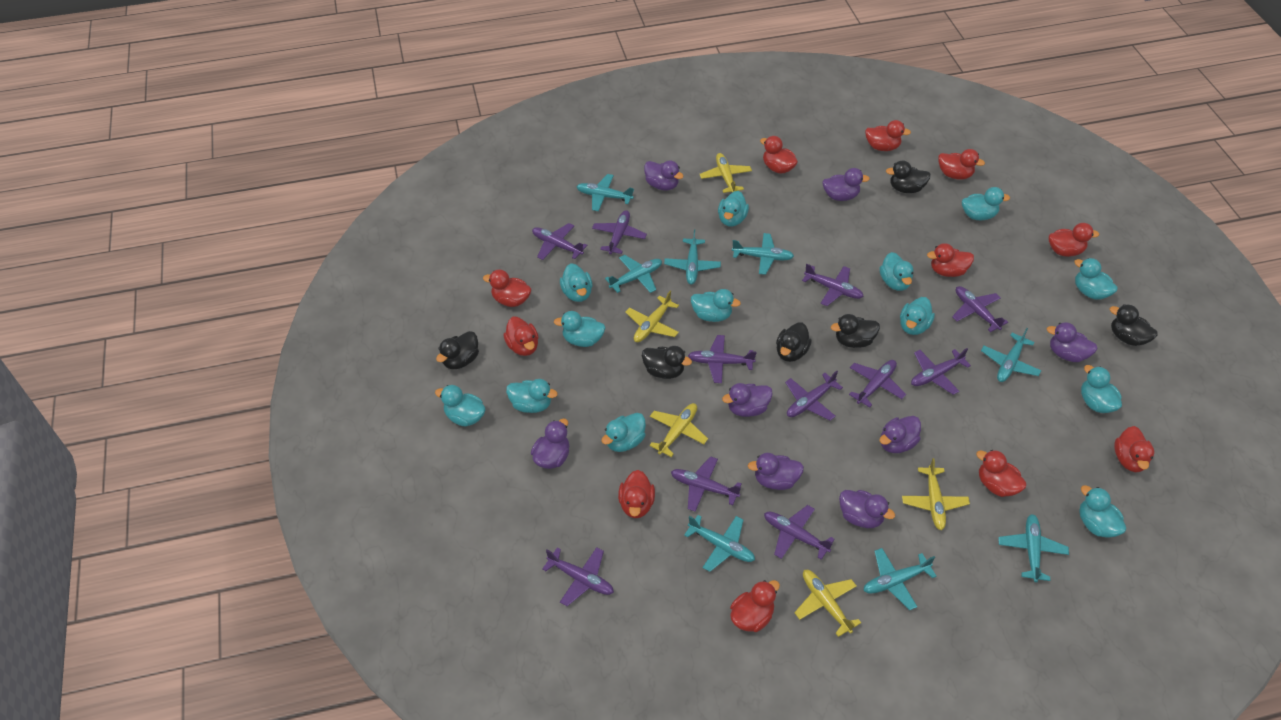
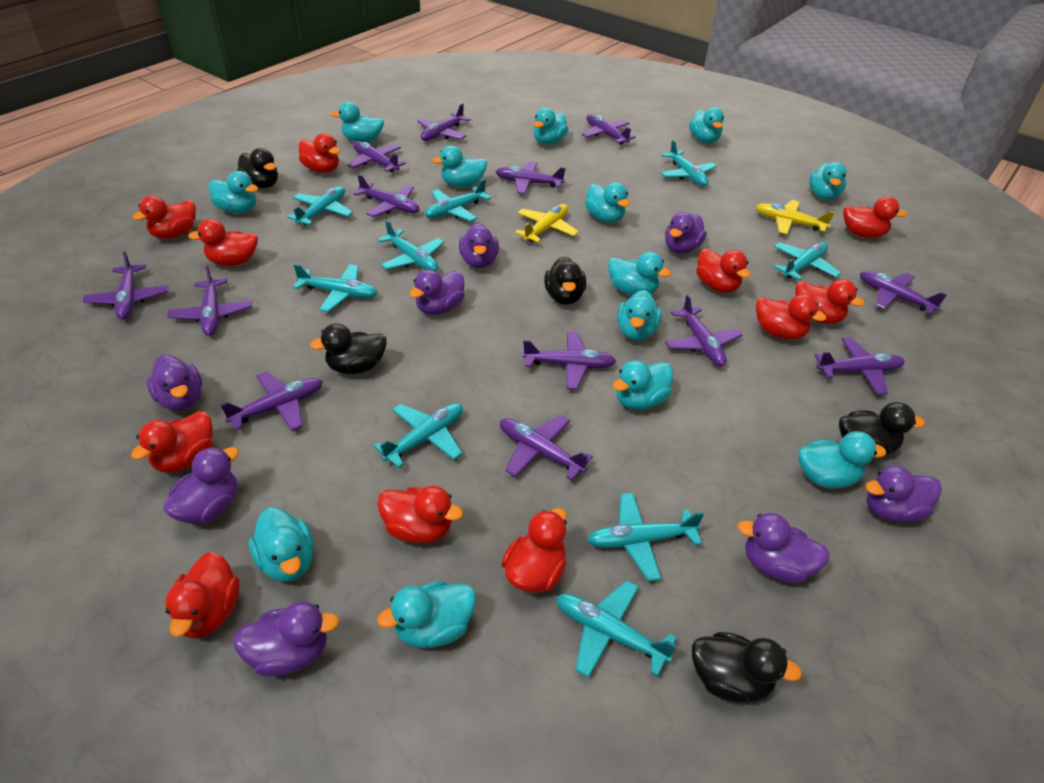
black duck: [436,331,479,369] [642,346,692,379] [776,322,812,362] [831,314,880,348] [886,160,931,193] [1110,304,1158,346] = 6 -> [237,148,278,188] [310,323,387,374] [544,256,586,305] [692,632,802,703] [839,402,925,455] = 5
purple plane: [532,223,588,260] [542,547,614,606] [592,210,647,254] [671,456,742,512] [688,335,756,383] [764,505,835,560] [785,371,843,421] [802,264,864,306] [849,360,906,408] [911,348,971,395] [952,286,1008,332] = 11 -> [83,251,169,320] [167,265,252,336] [220,372,323,431] [347,141,406,172] [353,174,420,217] [417,103,471,141] [495,161,566,194] [500,415,593,481] [522,332,616,390] [582,114,636,145] [665,294,742,366] [815,337,905,395] [860,271,947,314] = 13
turquoise plane: [576,174,634,211] [605,255,662,293] [664,229,721,285] [684,515,755,572] [732,233,794,275] [863,548,937,610] [981,328,1042,382] [998,514,1069,582] = 8 -> [287,186,353,225] [293,264,378,312] [374,403,463,468] [377,220,444,271] [425,179,491,222] [556,580,677,678] [587,493,704,581] [661,140,717,186] [774,242,841,280] = 9
yellow plane: [625,291,679,342] [650,403,708,457] [699,153,752,193] [794,570,861,637] [902,458,970,530] = 5 -> [515,204,579,243] [756,200,835,234] = 2

